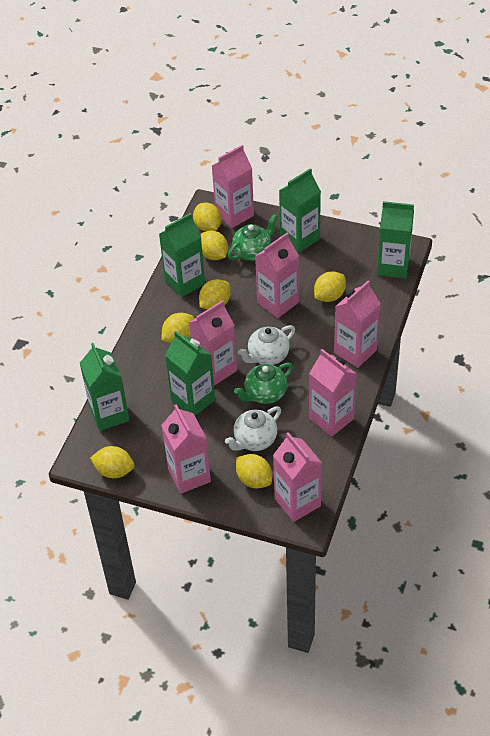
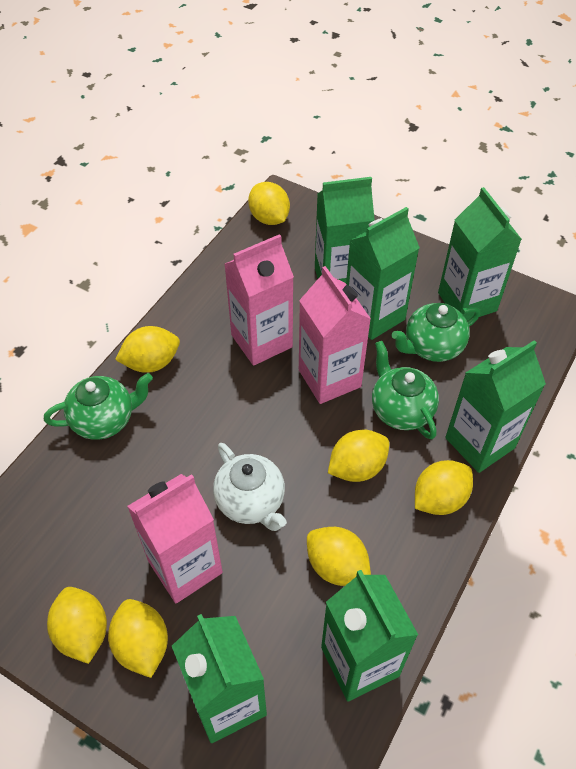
green carton: [80,343,129,431] [159,213,205,297] [165,331,215,416] [279,168,321,253] [377,201,414,278] = 5 -> [172,614,267,743] [315,177,375,283] [321,570,418,702] [346,207,420,340] [438,187,522,321] [445,340,546,473] = 6
green teapot: [228,214,278,261] [234,363,293,404] = 2 -> [44,373,153,440] [372,341,439,440] [392,303,480,362] = 3
pink carton: [161,404,211,494] [189,300,237,386] [212,145,254,228] [255,232,299,318] [273,432,322,522] [309,349,357,437] [334,280,381,368] = 7 -> [127,474,223,603] [224,234,294,366] [299,266,371,404] = 3
white teapot: [225,406,281,451] [238,325,295,365] = 2 -> [213,443,287,531] = 1

